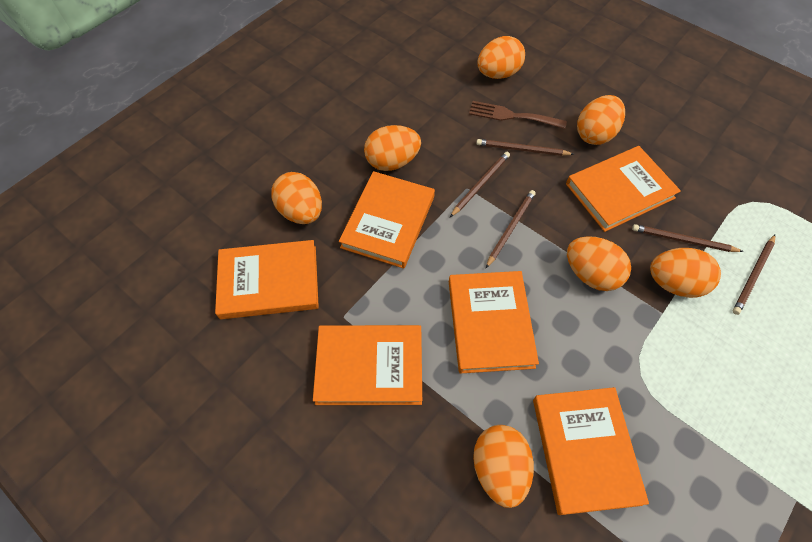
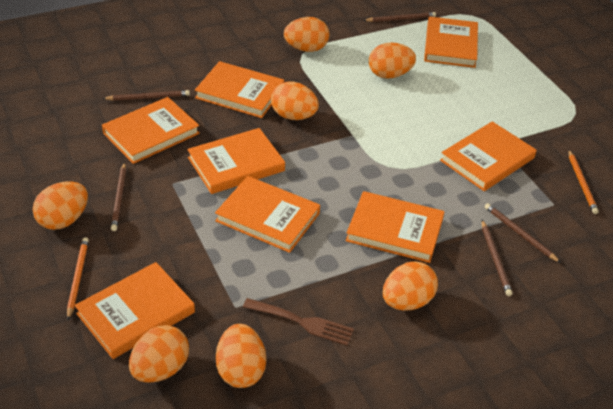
orange book: [215,240,319,319] [313,325,422,405] [339,171,435,268] [449,271,539,374] [533,387,649,515] [566,146,681,232] = 6 -> [75,262,195,359] [102,97,200,164] [187,128,285,194] [195,61,284,118] [215,176,320,253] [346,191,445,263] [424,17,478,68] [440,121,536,191] = 8
orange pencil: none = 0 -> [67,237,89,320] [568,150,599,214] = 2

